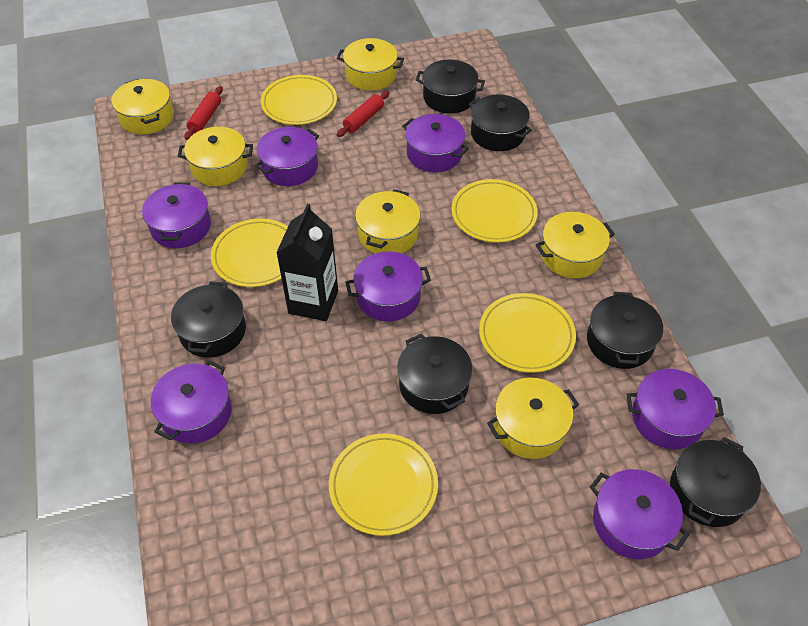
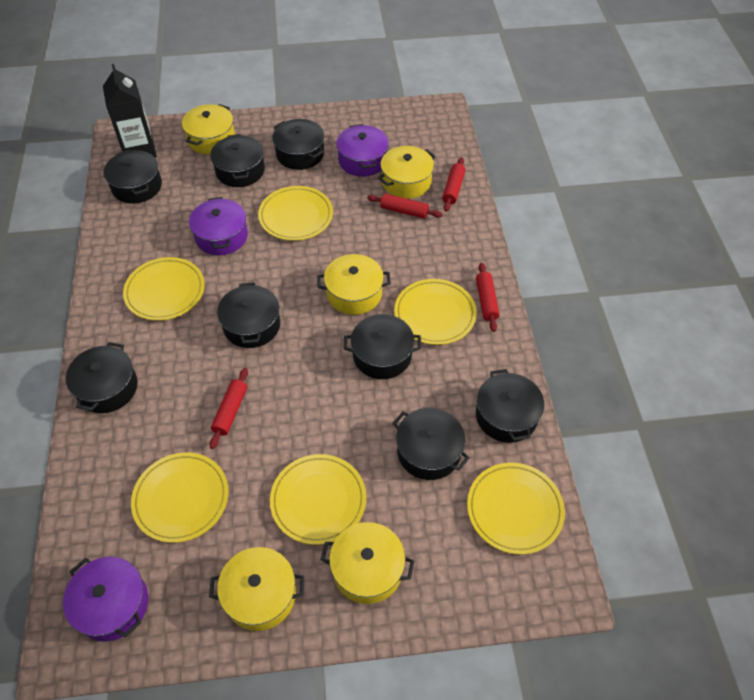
black pot: [171,281,246,358] [397,334,472,414] [416,59,485,114] [469,94,532,151] [587,292,663,369] [670,437,761,527] = 6 -> [66,342,138,413] [104,150,162,203] [210,134,265,187] [217,282,280,348] [272,119,325,170] [344,314,421,379] [393,408,470,480] [476,369,544,443] = 8
purple pot: [142,182,211,248] [151,360,232,444] [255,127,319,186] [345,251,431,321] [402,114,469,172] [590,469,689,559] [627,369,724,449] = 7 -> [63,557,148,642] [189,197,248,255] [336,124,389,177] = 3
red rolling pin: [185,86,223,140] [337,91,389,137] = 2 -> [209,368,248,449] [367,194,443,219] [442,157,466,212] [476,263,499,332] = 4
yellow plate: [211,218,288,287] [261,75,337,125] [329,433,438,536] [451,179,538,243] [479,293,576,373] = 5 -> [123,257,205,321] [131,452,229,543] [258,186,333,241] [270,454,366,545] [394,279,477,345] [467,463,565,555] = 6
yellow pot: [111,79,174,134] [178,127,253,186] [337,38,404,91] [355,189,421,253] [487,378,579,459] [536,212,615,278] = 6 -> [182,104,235,154] [209,547,304,631] [317,254,391,315] [321,522,414,604] [378,146,436,199] = 5

